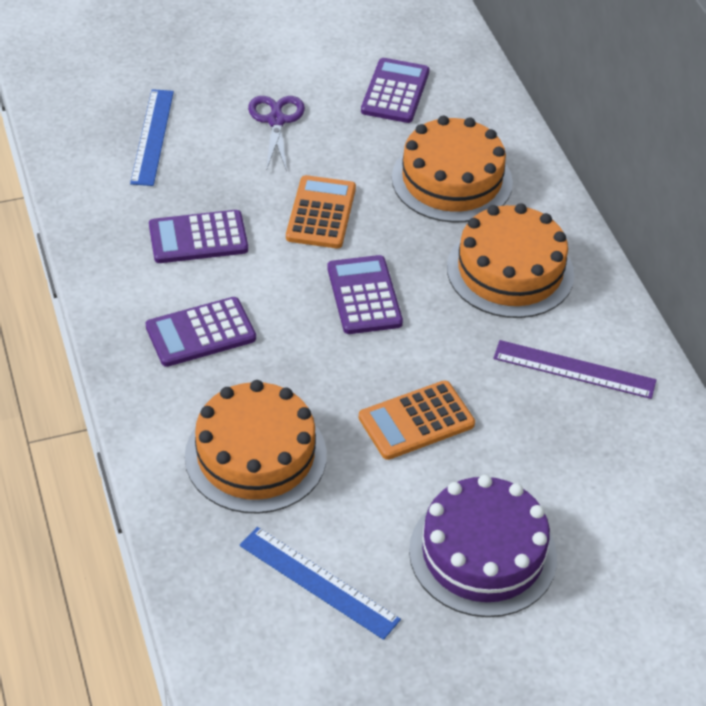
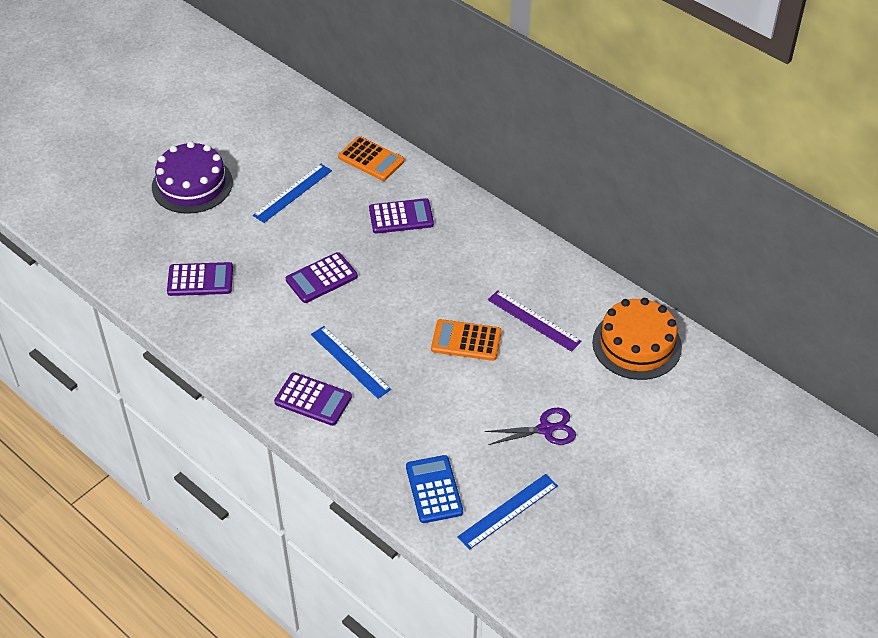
blue calculator: none = 0 -> [406,455,463,523] = 1
blue ruler: [130,89,174,186] [240,527,401,640] = 2 -> [253,164,332,223] [311,326,391,399] [457,474,558,550] = 3
orange cake: [185,380,327,514] [392,116,513,223] [447,203,574,318] = 3 -> [592,298,682,380] = 1

